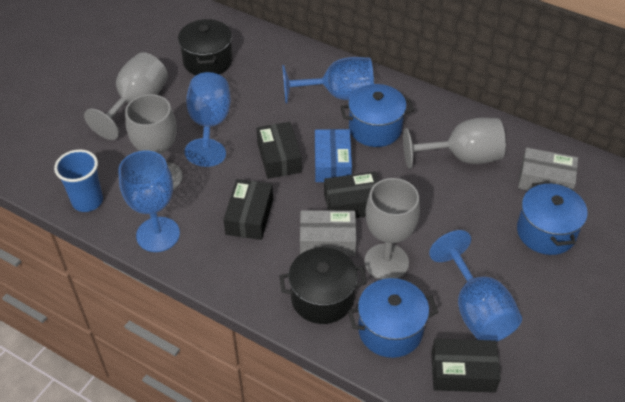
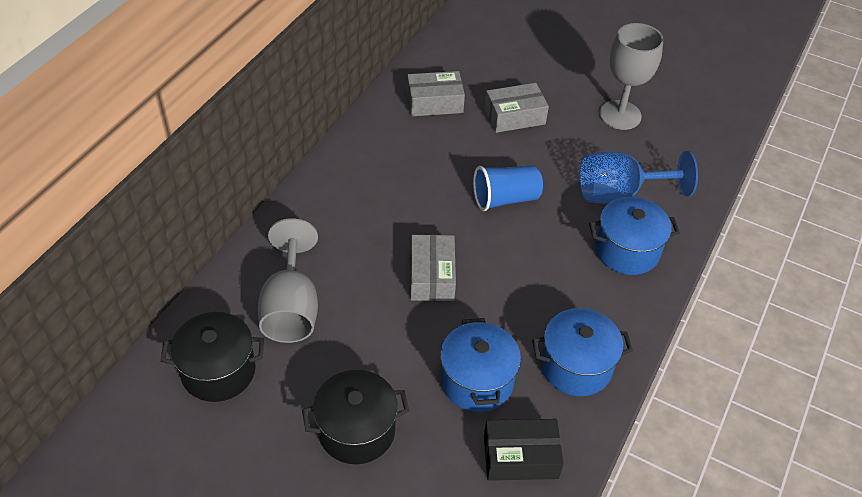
black box: [223,179,273,240] [256,122,302,179] [324,171,379,218] [431,338,501,393] = 4 -> [484,419,564,481] = 1
blue box: [315,129,352,182] = 1 -> none = 0
blue goblet: [118,150,180,252] [185,72,231,167] [282,57,374,103] [429,230,522,342] = 4 -> [580,151,698,204] = 1
grey box: [300,210,356,256] [518,148,578,190] = 2 -> [407,71,465,116] [411,235,456,301] [485,83,549,133] = 3
grey goblet: [84,52,168,140] [125,94,183,190] [364,178,420,280] [403,118,506,169] = 4 -> [258,218,318,343] [599,23,663,130] = 2

